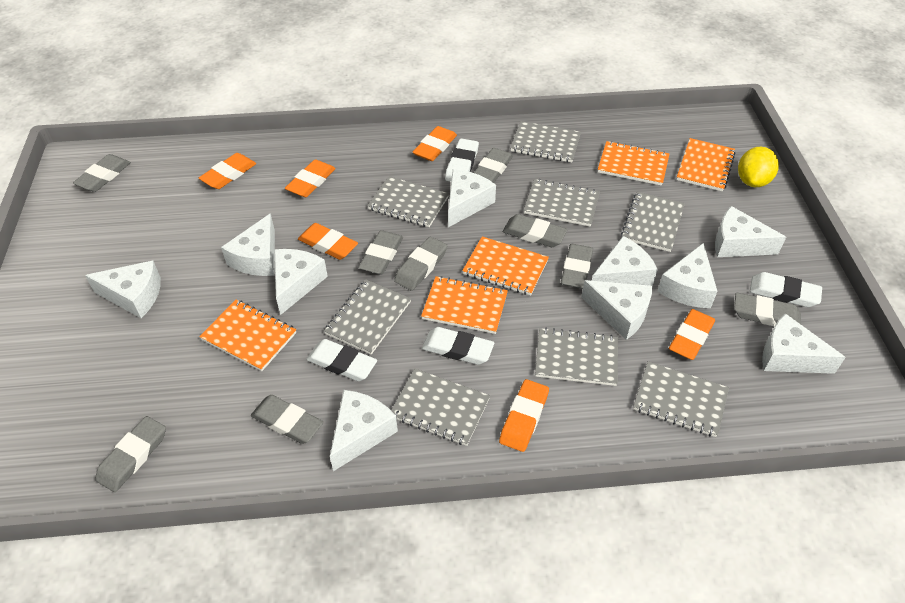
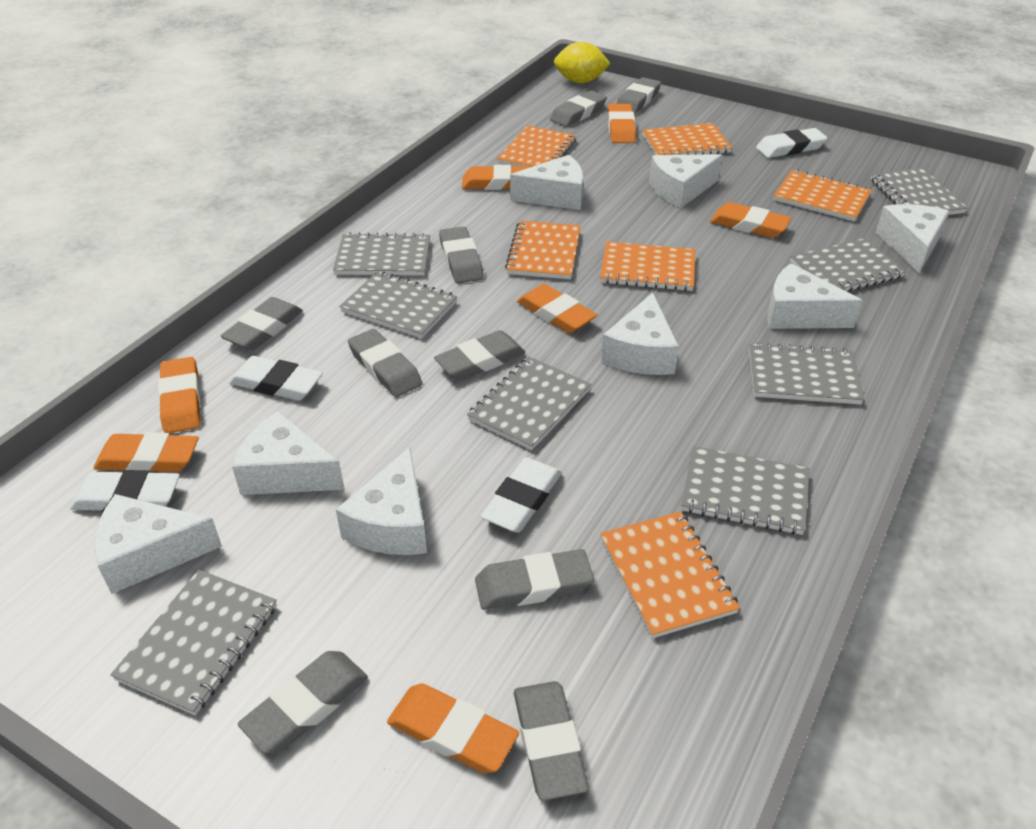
orange eraser: [199,153,256,189] [285,160,336,197] [298,223,358,260] [413,126,457,161] [499,379,549,452] [669,309,715,360] = 6 -> [94,432,199,472] [158,357,201,433] [387,683,519,773] [462,165,531,190] [517,284,597,333] [608,104,636,143] [710,202,792,238] = 7
orange notebook: [199,300,296,371] [421,276,508,334] [462,237,549,296] [598,141,669,186] [676,138,736,192] = 5 -> [497,125,577,167] [505,220,581,279] [600,241,695,291] [600,511,740,638] [643,123,732,155] [773,169,872,221] = 6
white cheese: [85,261,161,318] [221,213,275,276] [274,249,328,315] [330,390,398,471] [448,169,496,227] [581,280,652,340] [592,236,658,287] [657,243,717,308] [715,206,786,257] [762,313,846,374] = 10 -> [94,494,222,594] [232,411,345,495] [336,447,427,555] [510,155,583,210] [601,293,679,375] [649,154,723,208] [767,263,863,329] [876,204,949,274] = 8

